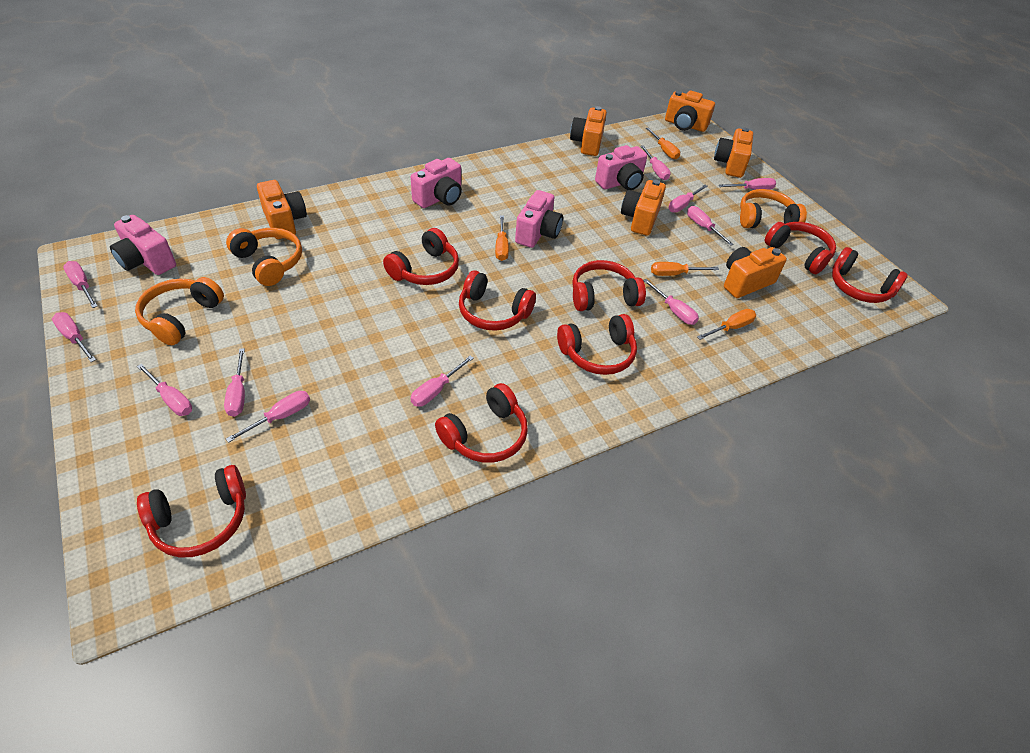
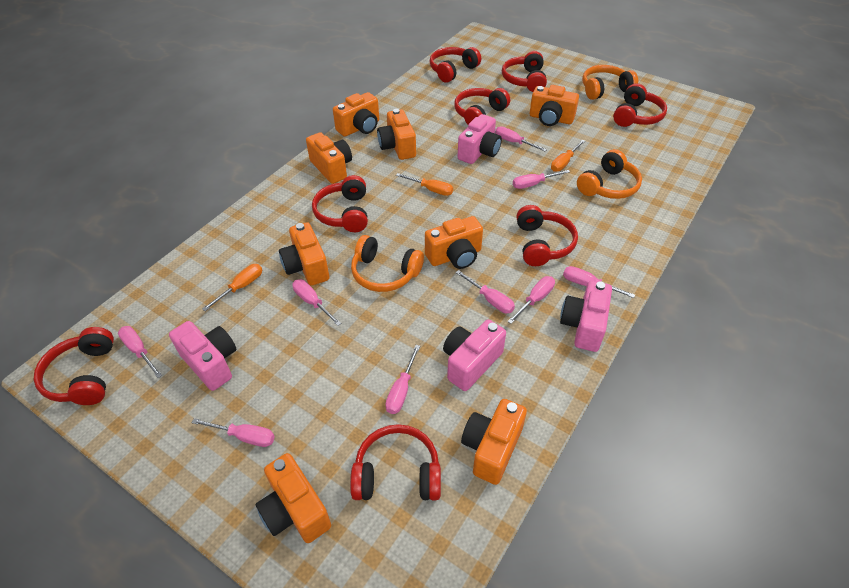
orange camera: [257,180,307,239] [570,106,607,156] [621,180,666,236] [665,90,715,132] [714,128,753,178] [724,247,787,298] = 6 -> [256,453,331,543] [279,222,329,286] [306,132,352,184] [333,92,379,137] [377,109,416,160] [425,216,483,269] [461,399,527,485] [530,85,579,126] = 8
orange screwdriver: [495,215,509,261] [646,127,680,160] [651,262,719,276] [697,309,756,340] = 4 -> [202,264,262,311] [396,173,453,196] [551,139,585,172] = 3
pink screwdriver: [52,312,96,362] [63,261,97,308] [137,364,192,416] [224,348,245,417] [226,391,310,443] [411,356,474,407] [640,145,671,180] [643,279,699,325] [669,185,708,213] [687,206,734,246] [719,178,776,190] = 11 -> [118,326,162,378] [192,418,275,447] [292,279,341,326] [385,345,420,414] [456,270,515,313] [495,126,547,151] [507,276,555,324] [513,170,570,189] [563,266,635,298] = 9

